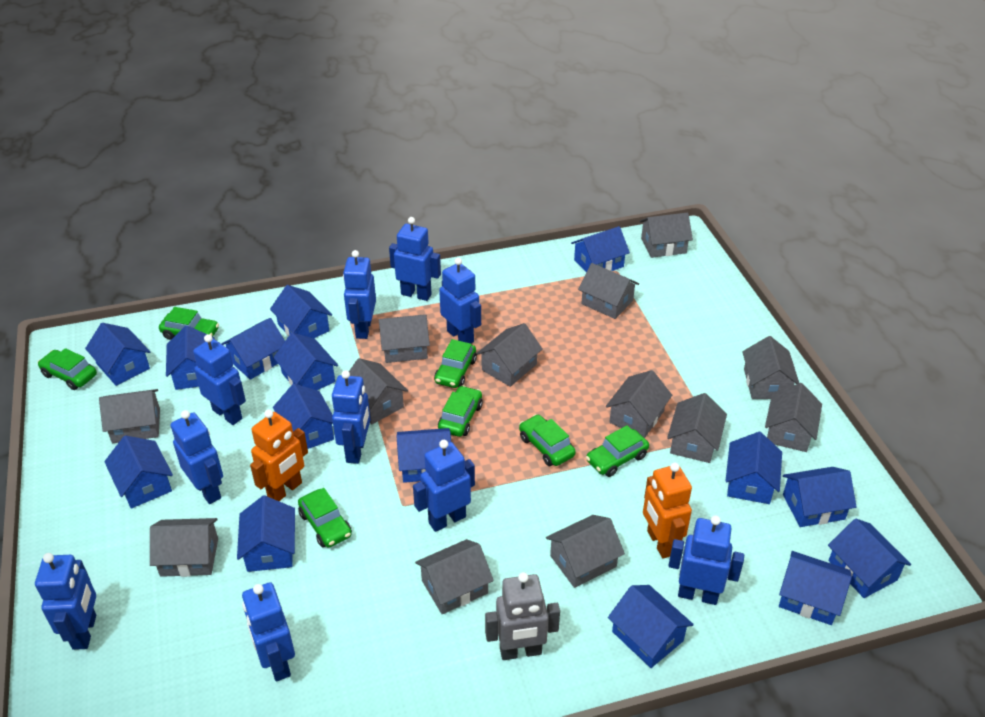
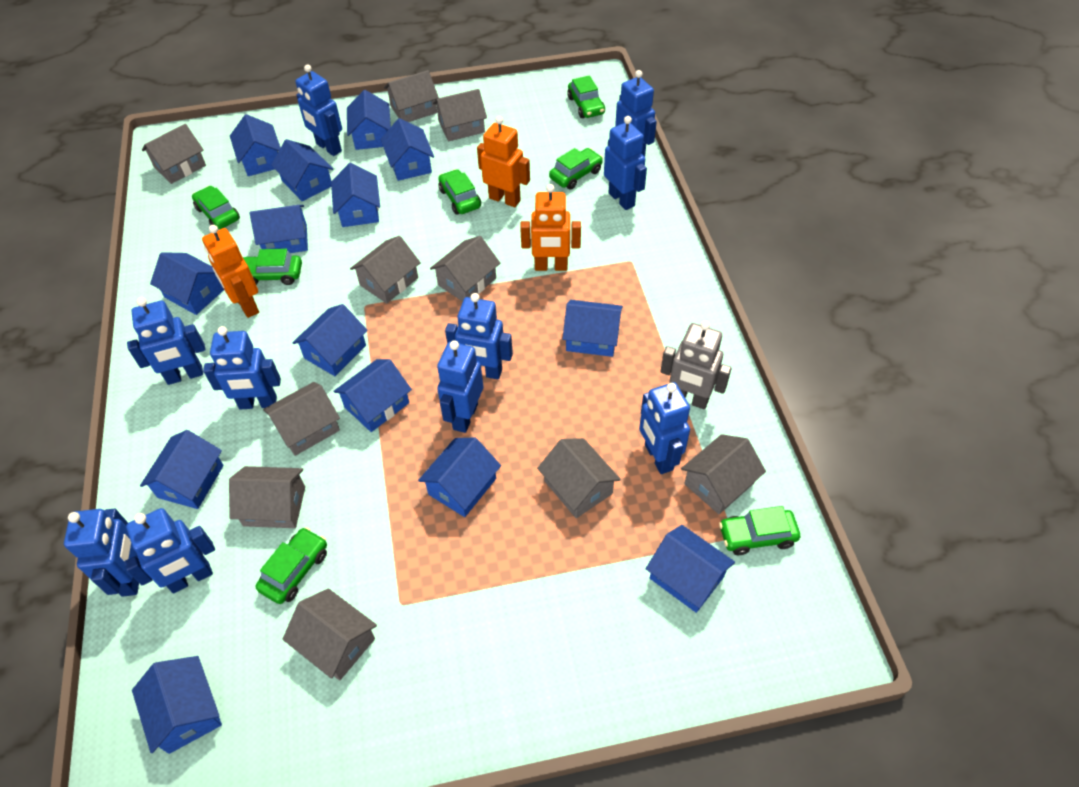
blue house: [85,323,150,386] [104,435,173,508] [166,325,214,390] [221,318,285,380] [237,495,295,572] [270,285,332,338] [273,333,338,390] [273,384,334,449] [397,428,451,483] [571,226,630,272] [608,585,694,668] [725,432,782,504] [779,551,852,625] [783,467,856,527] [828,519,911,598] = 15 -> [132,656,222,754] [140,430,224,509] [150,252,224,315] [230,114,281,176] [250,205,308,253] [271,139,333,201] [293,304,368,376] [331,163,380,227] [333,359,412,432] [347,90,391,150] [381,118,434,181] [418,438,501,517] [563,300,623,357] [646,525,735,613] = 14
grey house: [99,389,160,443] [150,518,218,577] [349,358,408,424] [378,314,430,363] [415,539,494,614] [476,323,543,387] [546,515,625,588] [578,263,639,319] [606,370,672,438] [640,212,693,258] [667,393,727,463] [742,336,799,399] [765,383,822,452] = 13 -> [142,124,206,184] [229,466,305,528] [263,382,340,456] [283,588,377,680] [350,236,421,304] [384,70,439,122] [430,236,500,302] [433,89,487,141] [537,438,621,518] [681,434,766,514] = 10
orange robot: [250,410,308,501] [643,463,692,559] = 2 -> [202,225,259,318] [477,116,530,207] [520,184,581,271] = 3

